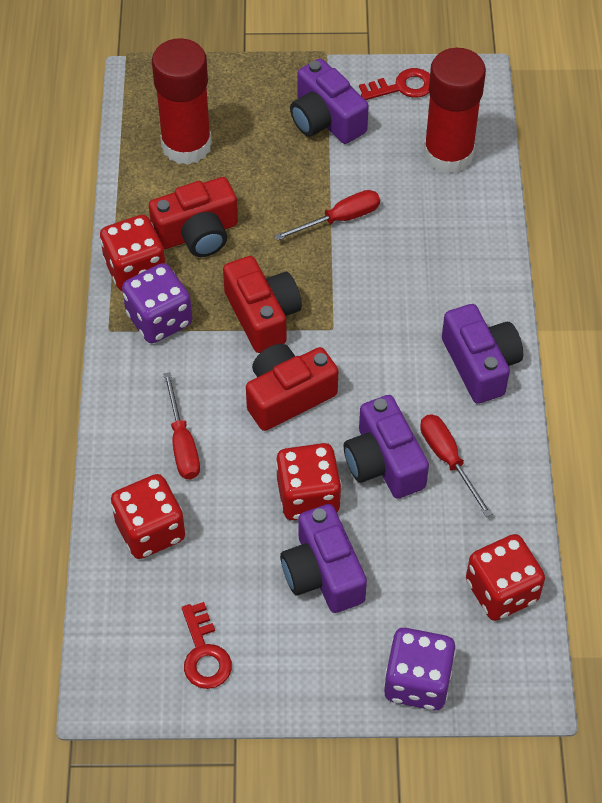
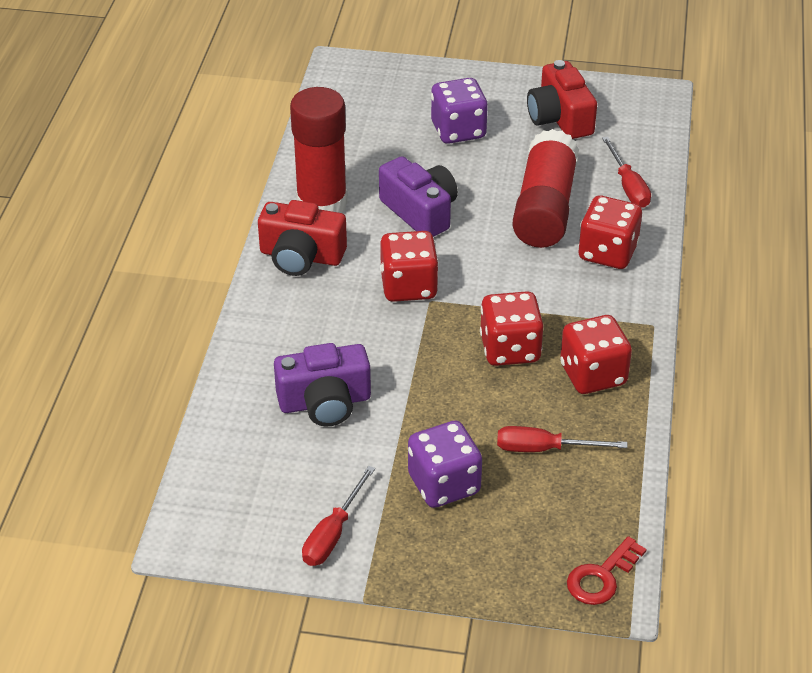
purple camera: [280,504,367,613] [290,58,369,144] [344,395,429,499] [442,304,523,404] = 4 -> [274,343,371,427] [379,156,458,237] = 2
red camera: [149,177,238,257] [223,256,302,353] [246,344,338,431] = 3 -> [258,200,347,276] [527,60,597,139] = 2
red key: [182,602,232,689] [359,68,430,100] = 2 -> [567,536,647,605] = 1

